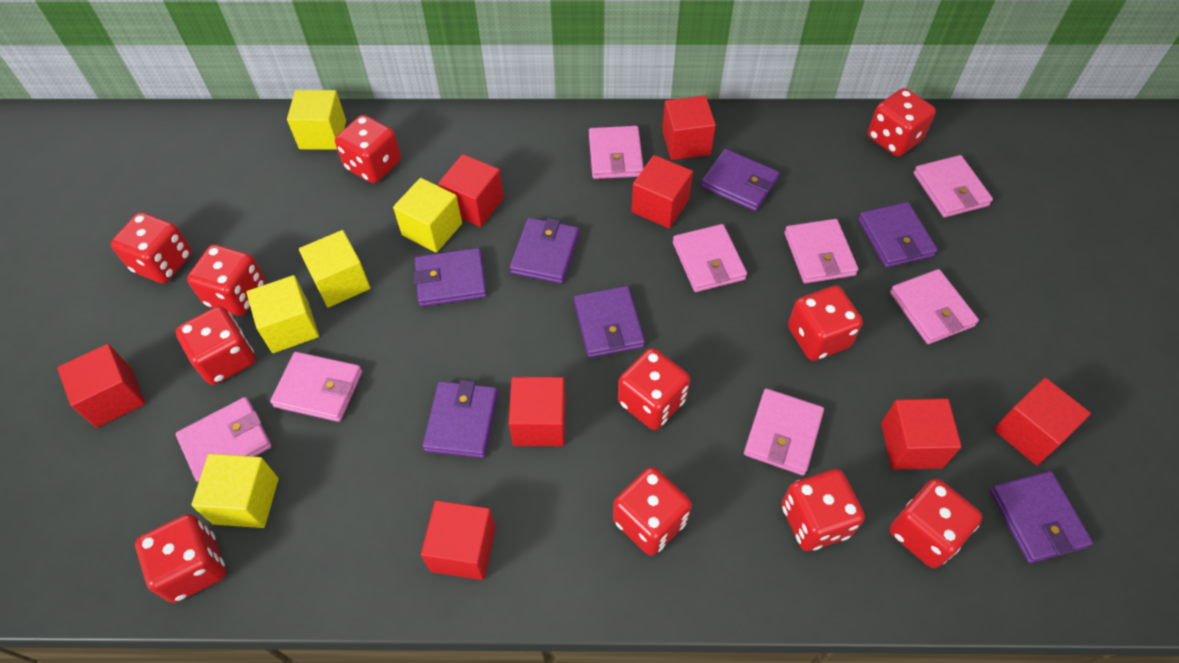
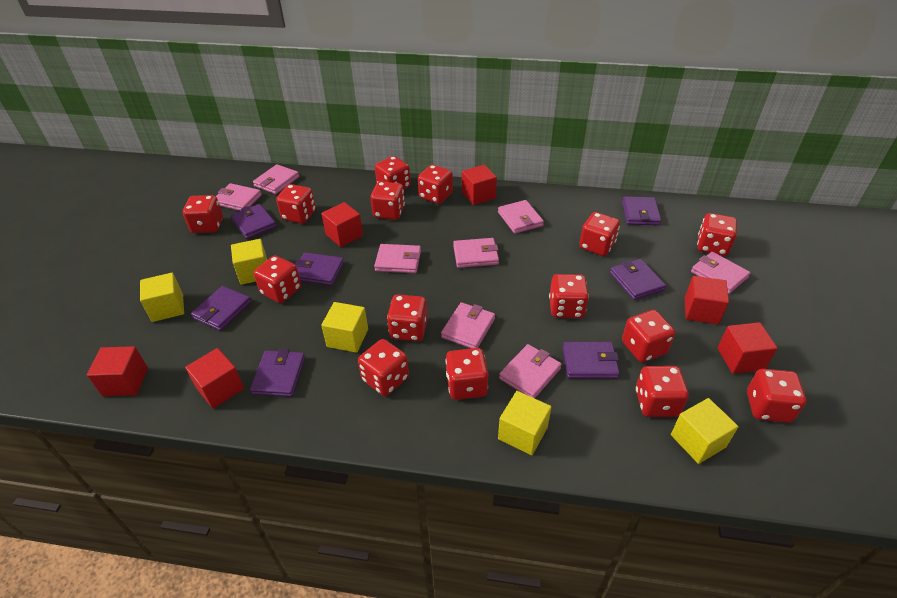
red cube: [57,344,146,428] [421,500,496,580] [438,154,504,227] [509,377,566,446] [631,155,693,228] [662,95,716,160] [881,398,961,470] [994,378,1091,465] = 8 -> [87,346,148,396] [185,348,244,409] [321,202,363,247] [462,165,497,205] [685,276,729,325] [717,322,778,374] = 6
red dice: [111,212,192,284] [135,514,226,603] [176,306,255,385] [187,244,265,316] [335,115,401,183] [613,467,692,556] [618,348,690,430] [781,469,865,551] [788,286,863,361] [868,88,936,156] [890,479,982,568] = 11 -> [183,195,223,233] [254,255,301,303] [276,184,316,223] [358,339,409,396] [370,182,405,220] [375,156,411,190] [387,295,428,341] [418,165,453,204] [446,348,488,400] [549,274,589,318] [579,212,620,256] [622,310,675,362] [636,366,689,417] [697,213,737,256] [747,369,806,423] = 15

